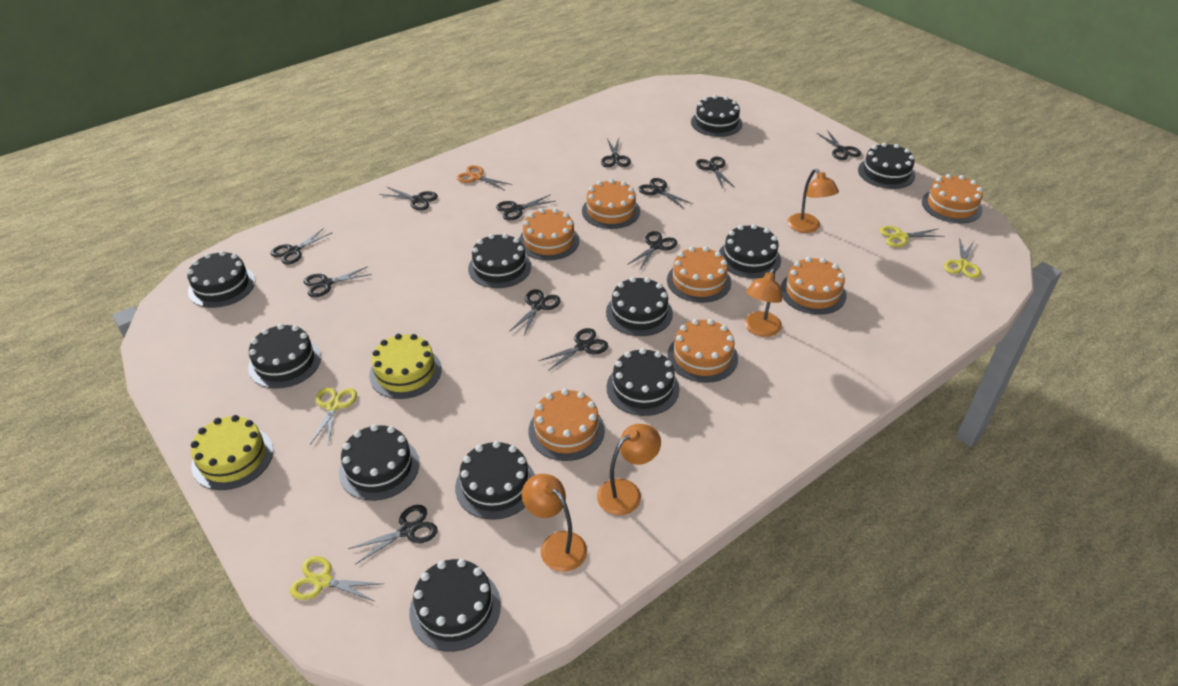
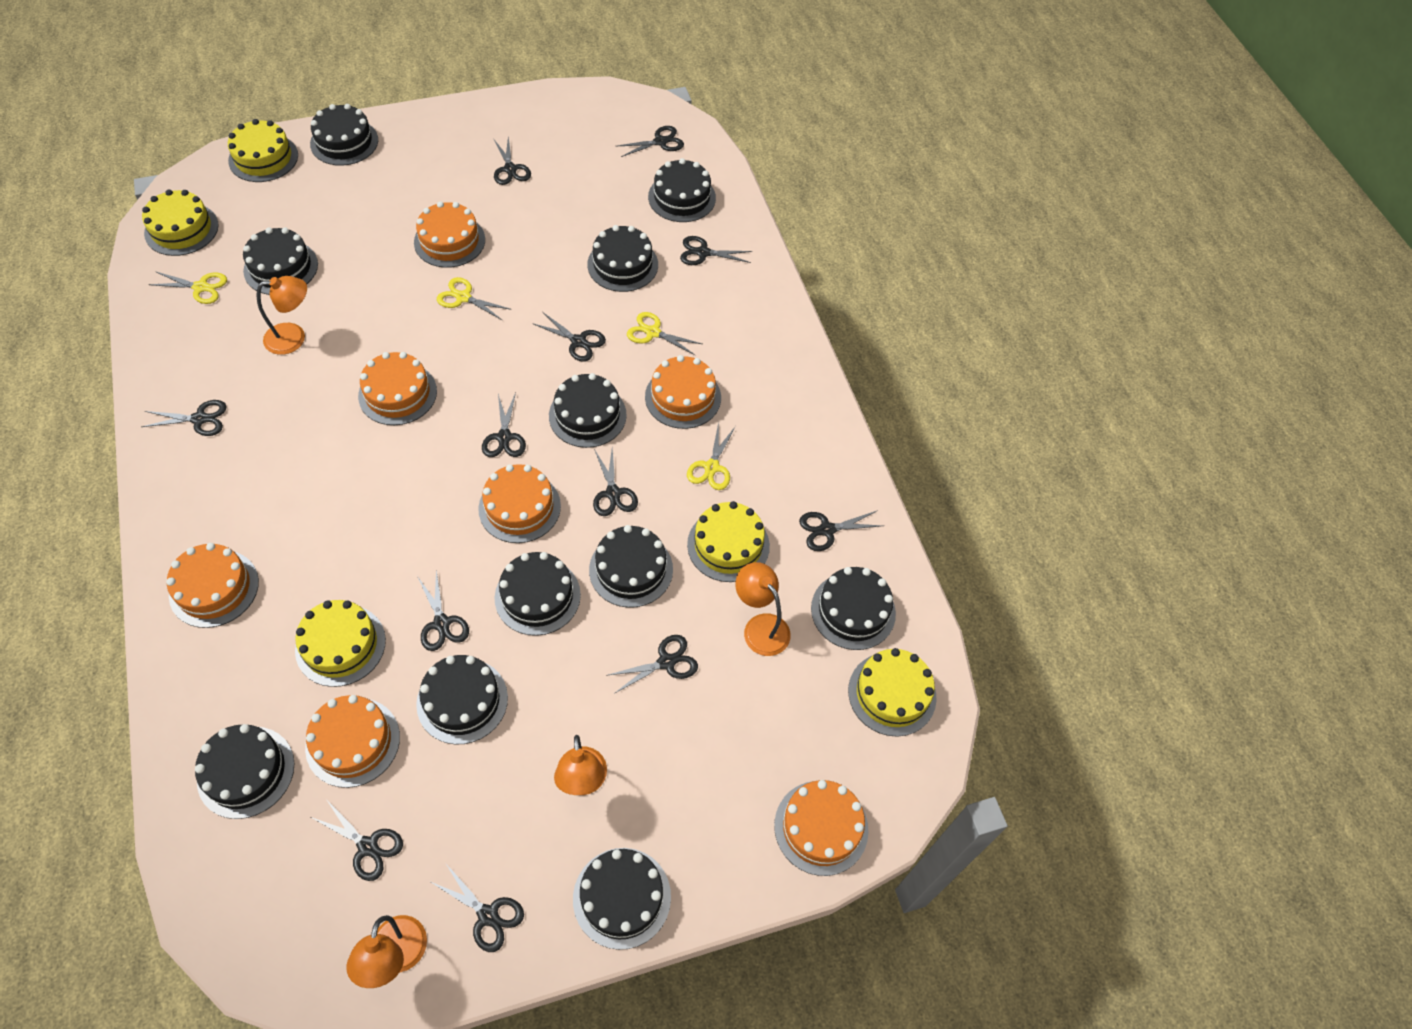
orange scissors: [457,165,512,190] = 1 -> none = 0
yellow cake: [191,415,273,490] [369,334,442,399] = 2 -> [142,189,219,256] [228,119,298,182] [295,600,386,687] [687,501,770,582] [848,648,937,737] = 5

